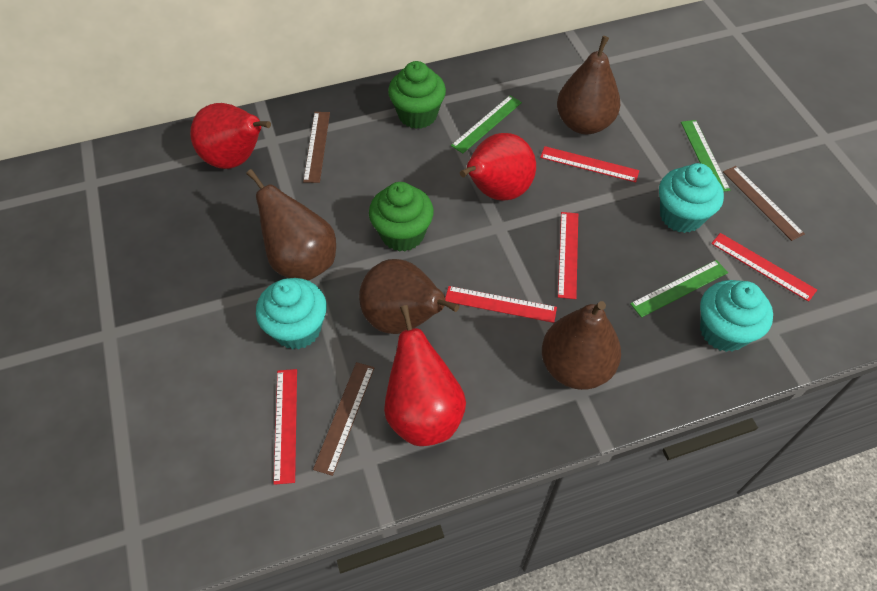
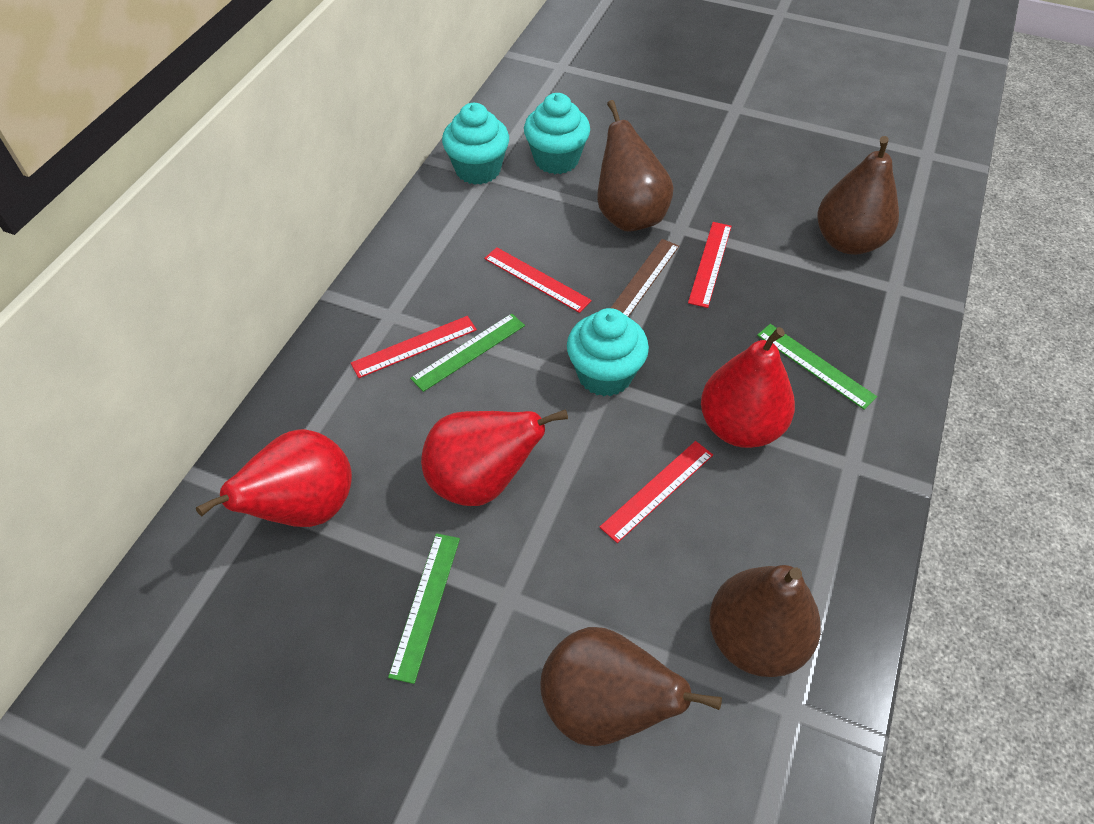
brown ruler: [303,112,330,183] [313,362,374,476] [723,166,805,241] = 3 -> [611,239,679,317] = 1
green cupcake: [369,182,434,252] [388,61,446,129] = 2 -> none = 0
red ruler: [273,369,297,485] [445,286,557,323] [540,146,639,182] [558,212,578,299] [711,233,817,302] = 5 -> [351,316,477,378] [484,247,592,313] [600,441,713,543] [688,222,732,308] = 4

